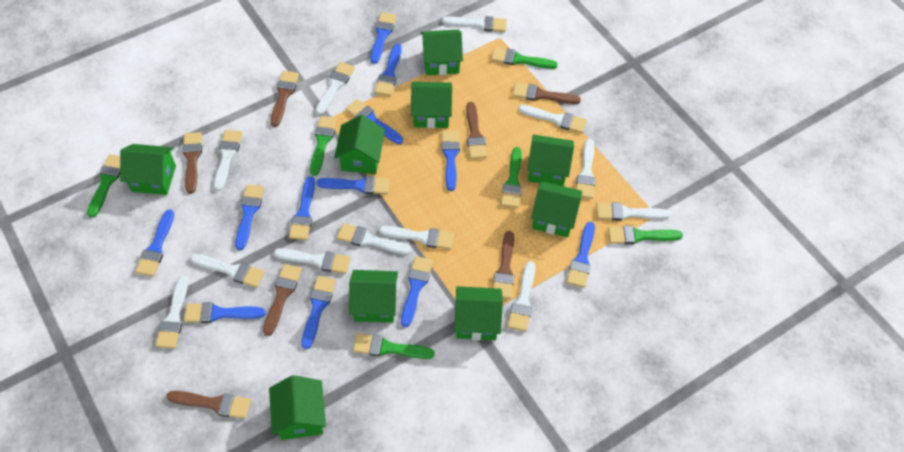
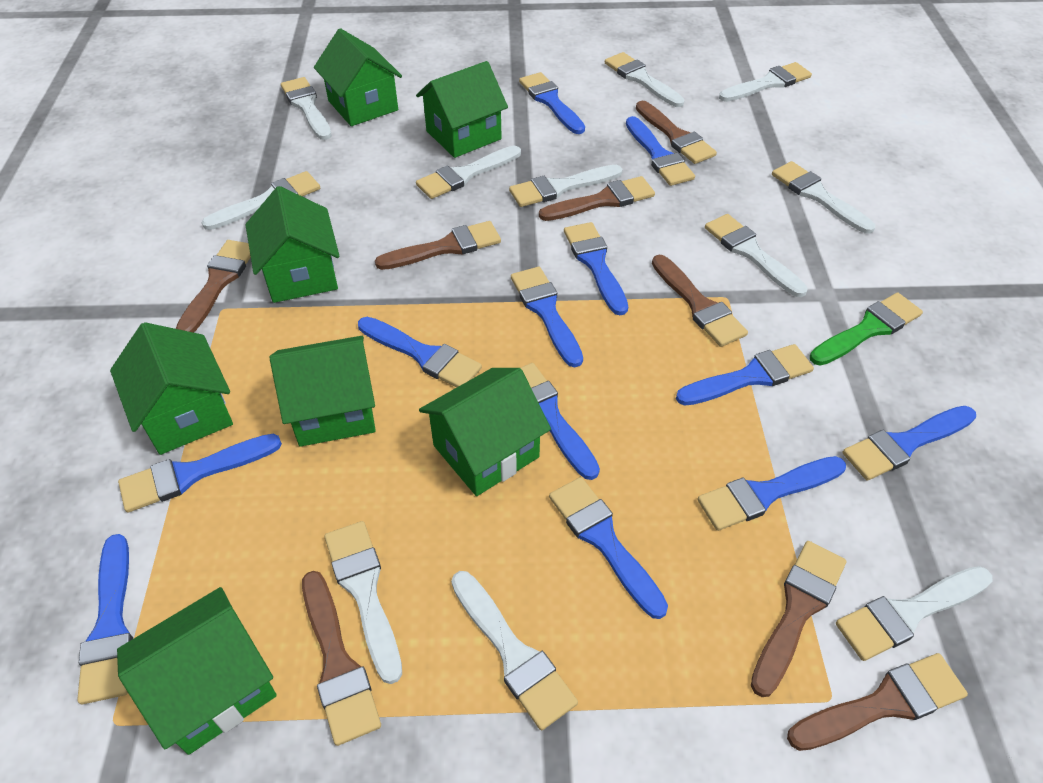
brown brush: [166,391,251,419] [182,132,202,194] [263,264,302,336] [270,71,299,127] [466,102,487,159] [493,231,514,299] [513,82,581,104] = 7 -> [176,240,251,333] [302,571,381,746] [375,221,501,270] [539,176,655,221] [636,101,717,164] [652,255,748,347] [751,541,846,697] [787,653,968,751] = 8
green brush: [87,154,120,218] [310,116,337,176] [353,333,434,359] [491,47,558,69] [501,147,522,208] [608,226,683,244] = 6 -> [810,292,923,366] = 1
green house: [120,144,176,195] [269,375,326,440] [334,115,385,174] [349,270,398,323] [411,82,452,128] [421,30,463,75] [454,286,503,340] [527,135,574,186] [531,181,582,237] = 9 -> [110,322,233,455] [117,587,277,755] [245,186,339,303] [270,336,376,447] [314,28,402,126] [416,61,508,158] [419,368,551,496] = 7
white brush: [155,276,188,349] [190,254,265,288] [214,130,242,191] [274,248,351,274] [315,62,355,115] [337,223,412,255] [379,226,454,250] [442,16,507,32] [507,261,535,332] [518,105,587,133] [576,139,596,199] [596,202,670,221] = 12 -> [202,171,320,230] [281,77,332,140] [324,521,402,684] [416,146,521,199] [451,571,578,730] [509,165,622,207] [605,52,685,107] [705,214,808,297] [719,62,812,102] [772,161,875,234] [836,566,993,661] = 11

